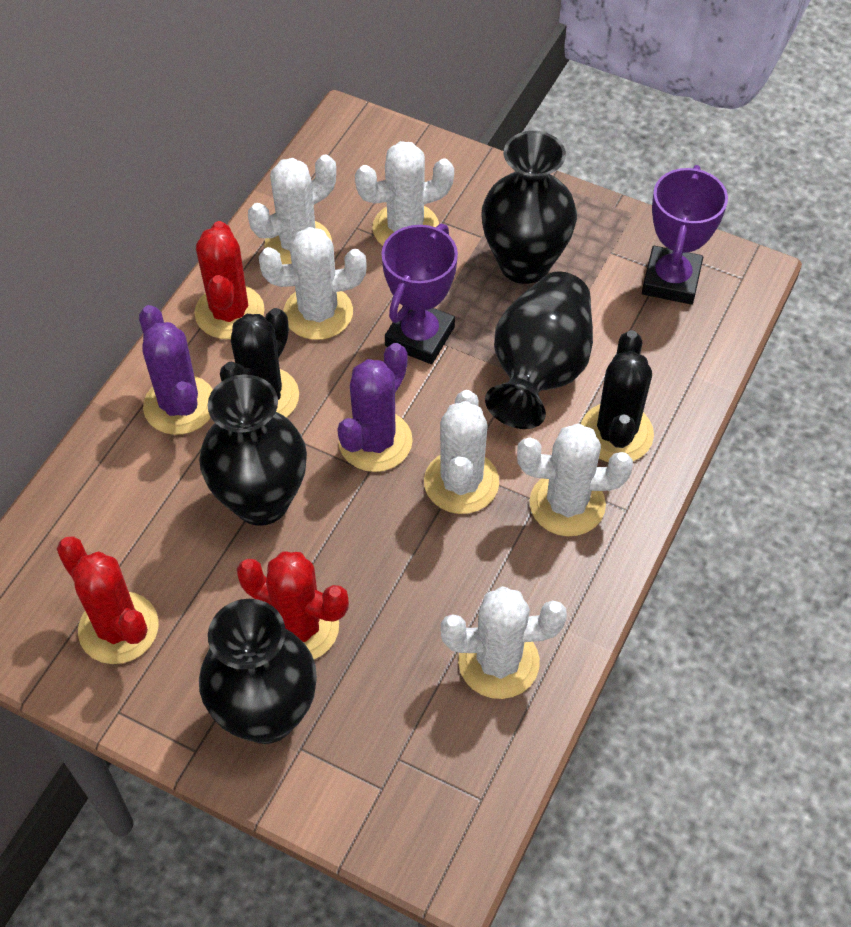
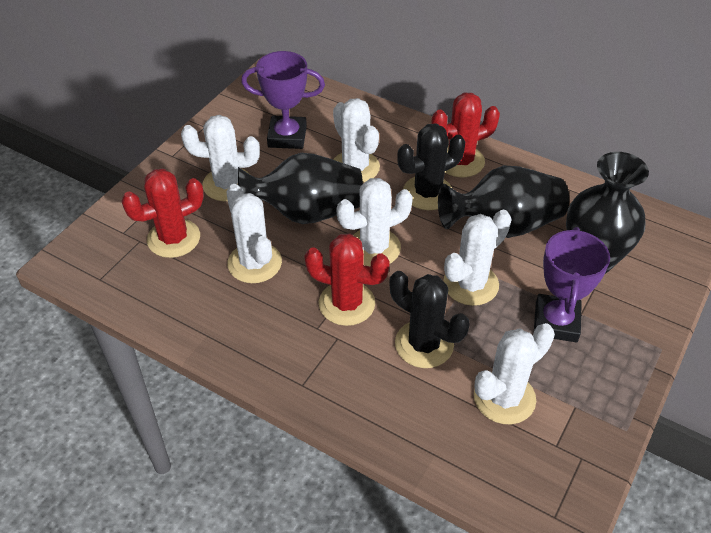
black vase: [199,375,307,526] [199,599,317,744] [482,131,577,284] [485,271,593,429] = 4 -> [238,153,363,224] [438,165,569,238] [566,152,649,274] = 3
purple cactus: [139,305,213,435] [337,343,413,472] = 2 -> none = 0

